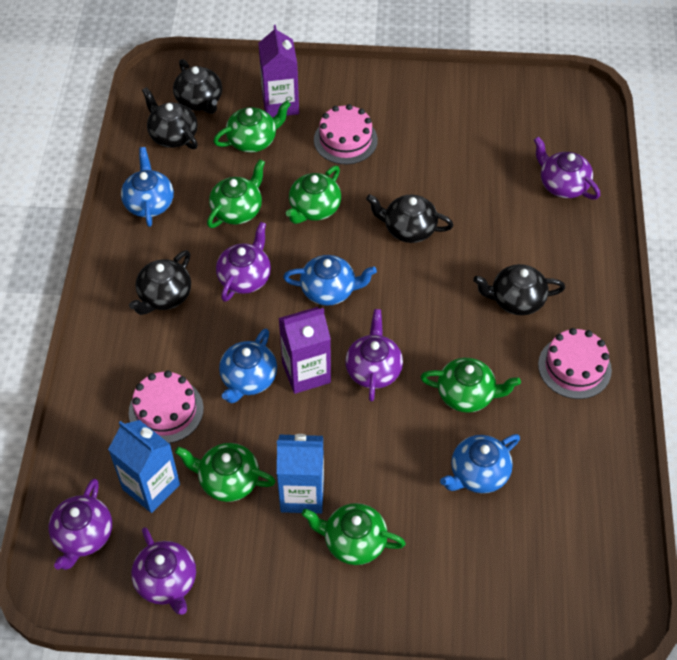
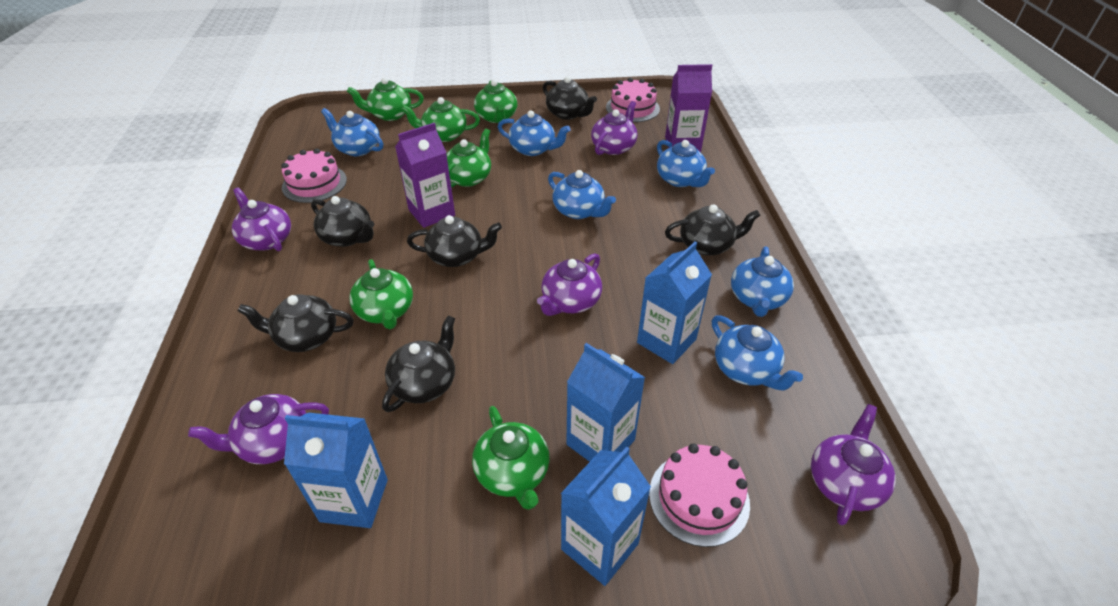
black teapot: [129,250,191,315] [142,87,198,149] [173,59,222,114] [366,194,453,243] [473,264,565,315] = 5 -> [238,294,354,352] [311,196,374,247] [382,315,455,412] [407,215,502,267] [543,76,597,120] [665,204,761,256] = 6
blue carton: [108,420,180,513] [277,434,324,514] = 2 -> [284,413,388,528] [561,447,651,586] [566,343,645,462] [637,242,712,364] = 4
blue teapot: [121,147,174,227] [219,329,277,403] [283,255,377,306] [440,434,520,493] = 4 -> [321,108,383,156] [498,111,570,156] [548,170,616,219] [657,140,715,187] [712,315,803,391] [731,246,794,317] = 6

